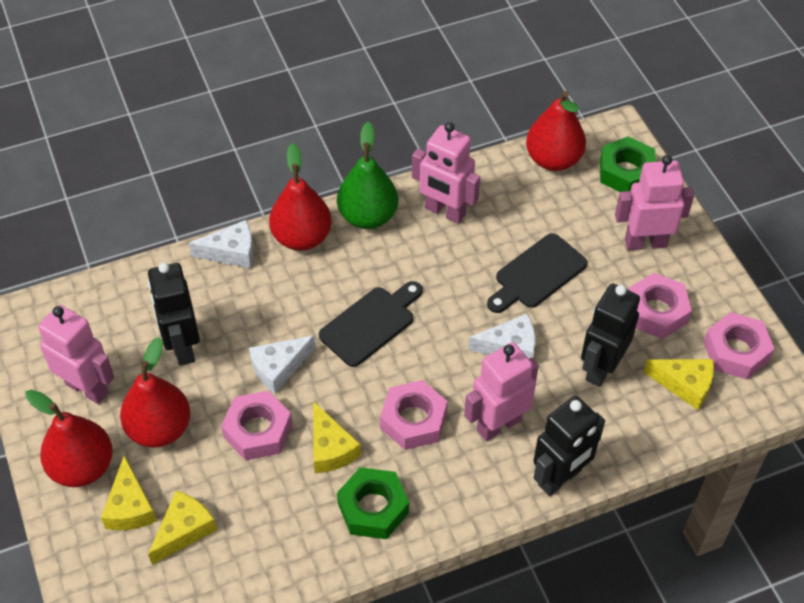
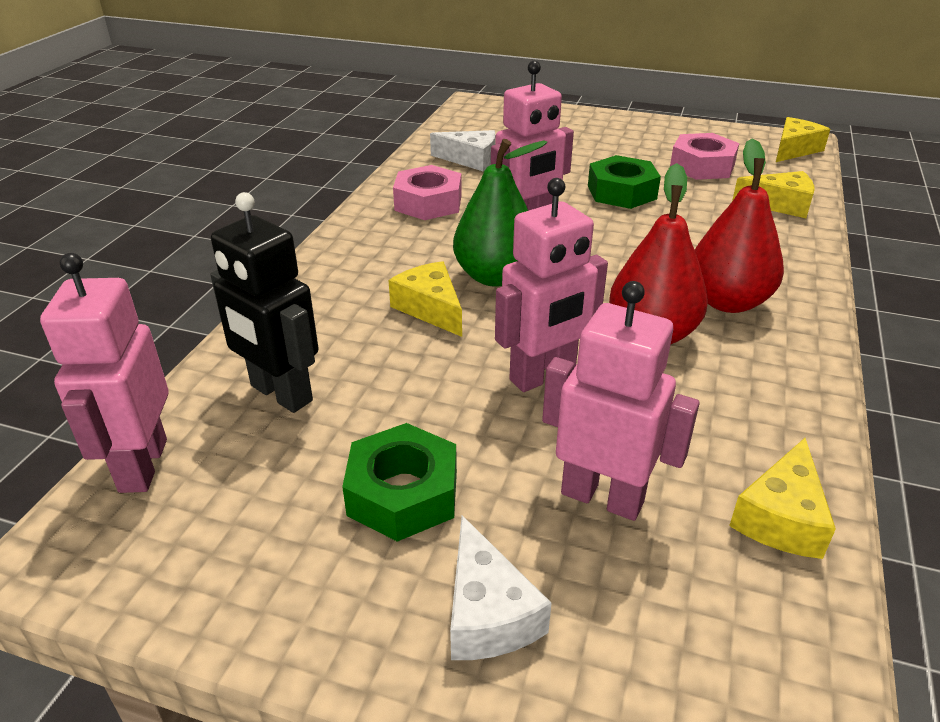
black cutting board: [319,281,423,367] [487,233,587,313] = 2 -> none = 0
black robot: [148,263,200,366] [533,396,605,496] [581,283,640,387] = 3 -> [210,192,319,413] = 1
pink nut: [221,391,292,460] [380,380,447,450] [628,273,692,339] [704,312,774,379] = 4 -> [393,165,462,220] [670,133,739,180] = 2
red pear: [26,389,113,487] [120,337,190,448] [269,143,332,251] [526,91,586,171] = 4 -> [609,163,708,344] [695,138,784,313] = 2
white cheese: [189,220,254,268] [249,335,315,394] [468,314,535,359] = 3 -> [430,130,495,171] [450,515,552,660] = 2

